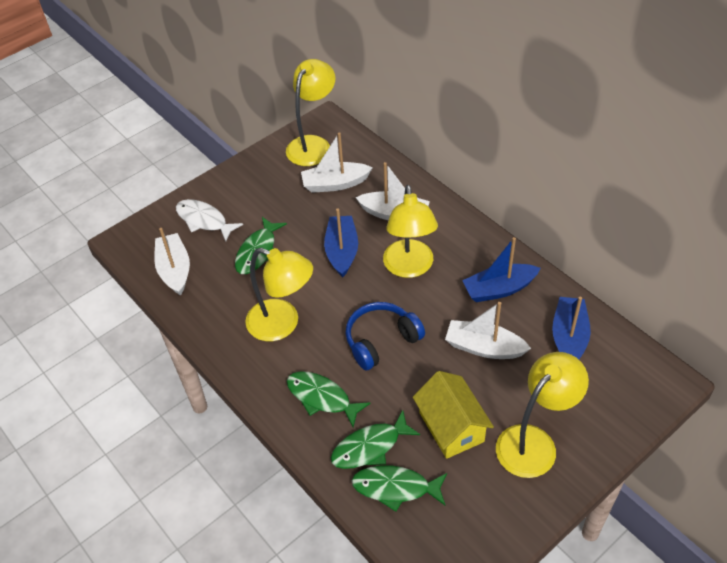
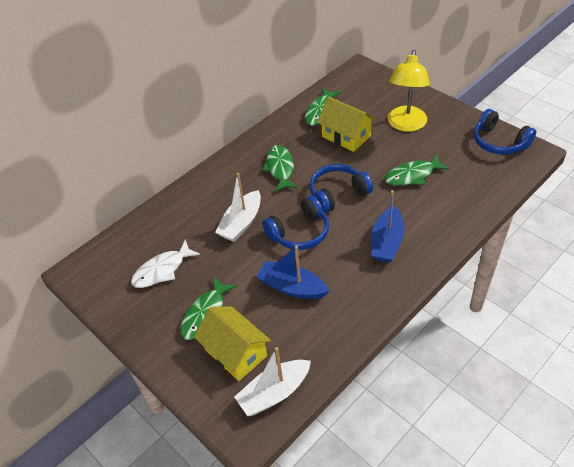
blue boat: [324,208,358,278] [462,237,540,302] [552,297,591,359] = 3 -> [256,245,329,299] [371,190,405,262] = 2
blue headphones: [345,302,425,371] = 1 -> [262,195,329,250] [310,164,373,214] [474,109,537,155] = 3
white boat: [154,228,190,296] [301,132,373,193] [356,162,430,220] [445,302,531,359] = 4 -> [215,173,261,242] [234,347,311,416] = 2
yellow house: [413,371,494,459] = 1 -> [194,307,271,381] [317,97,376,152] = 2
yellow lamp: [245,248,313,341] [286,59,335,166] [383,185,438,278] [496,352,589,478] = 4 -> [388,50,430,132] = 1

